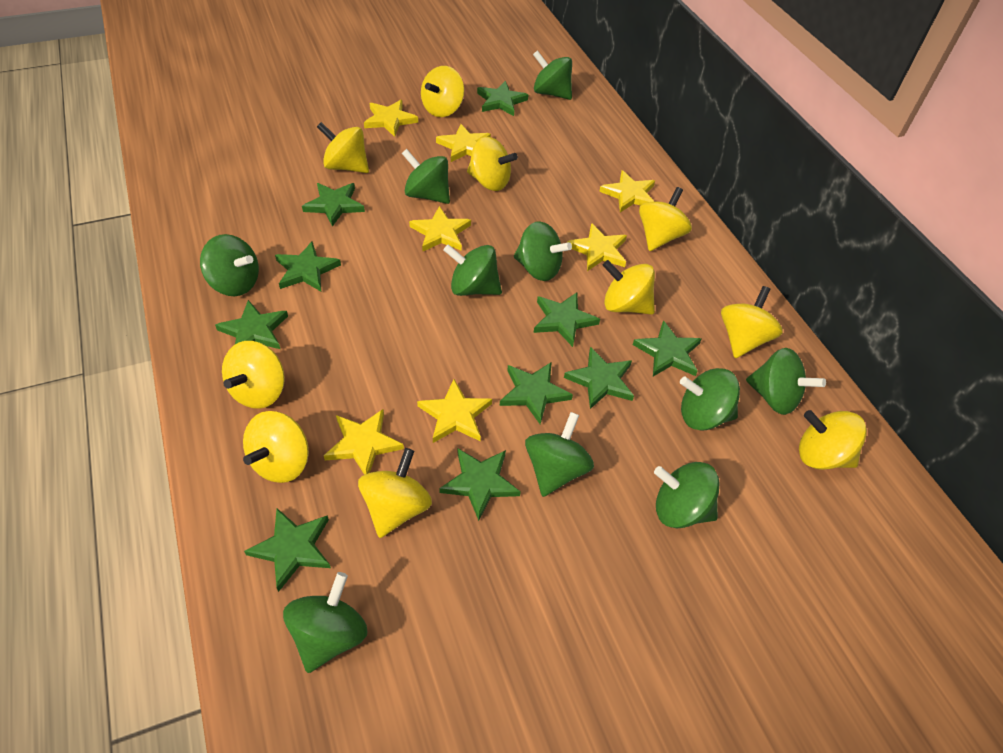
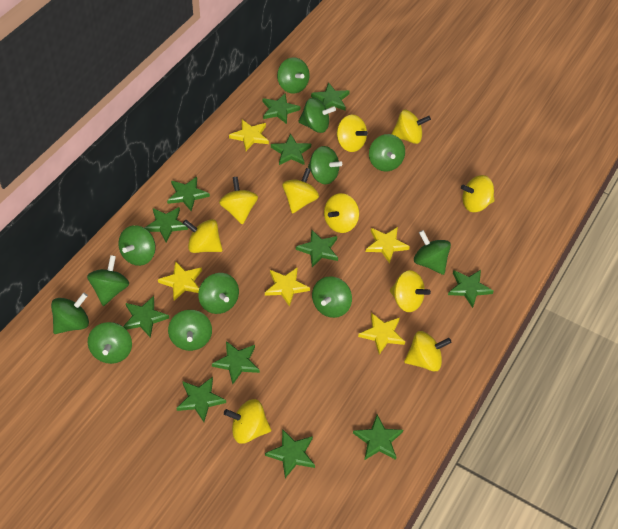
green spinning top: [200,234,259,296] [283,572,367,673] [402,149,450,204] [443,244,502,296] [514,221,572,281] [525,412,594,497] [533,50,572,100] [654,462,720,528] [680,368,740,431] [746,348,826,415] = 10 -> [51,293,89,334] [87,255,129,306] [88,322,132,364] [118,225,156,266] [168,310,212,351] [198,273,239,314] [277,58,310,93] [298,98,336,133] [308,146,342,184] [312,276,352,318] [369,134,405,172] [414,230,451,275] = 12
green star: [215,300,288,349] [244,508,331,592] [275,241,341,291] [302,183,365,227] [439,449,521,521] [477,81,528,116] [500,362,573,424] [534,292,600,347] [564,347,634,409] [633,320,701,376] = 10 -> [123,296,169,338] [145,207,188,242] [167,177,210,212] [176,377,226,422] [212,341,260,384] [263,94,300,124] [265,429,315,478] [271,134,311,165] [296,230,338,267] [311,83,350,110] [353,415,403,460] [448,270,494,308] = 12
yellow star: [324,409,404,475] [364,100,418,137] [409,206,471,251] [417,379,492,443] [436,124,491,162] [567,223,627,271] [599,170,655,213] = 7 -> [158,261,202,301] [229,120,269,151] [265,267,310,307] [358,313,405,355] [366,227,410,264] = 5

